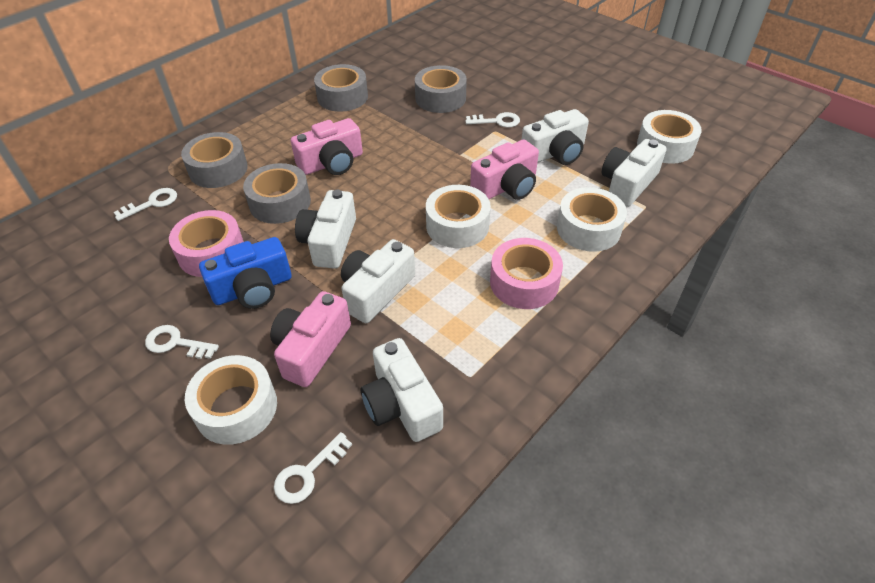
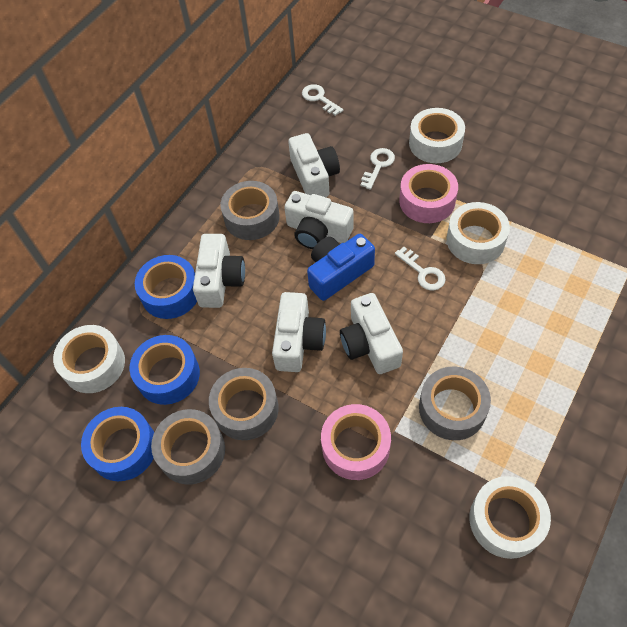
blue tape: none = 0 -> [81,407,154,481] [130,335,200,405] [135,255,197,319] = 3
pink camera: [270,291,351,387] [291,118,363,175] [470,140,539,200] = 3 -> none = 0
white key: [114,188,177,221] [145,325,219,359] [274,432,352,504] [465,112,520,128] = 4 -> [302,84,343,116] [360,148,395,190] [395,247,446,291] = 3

